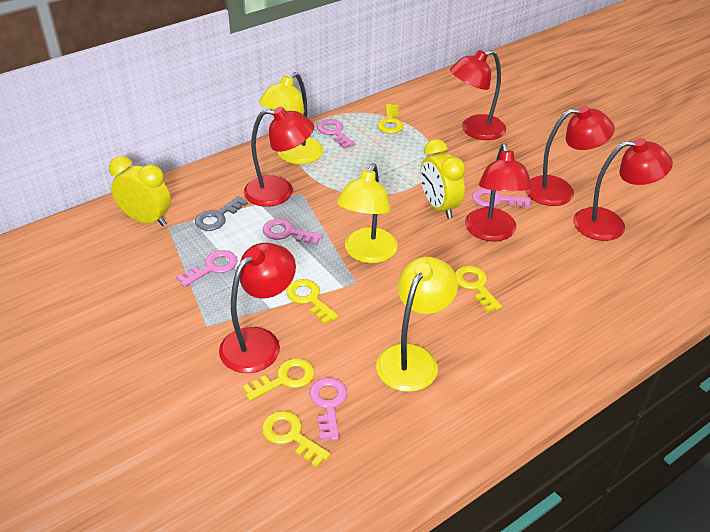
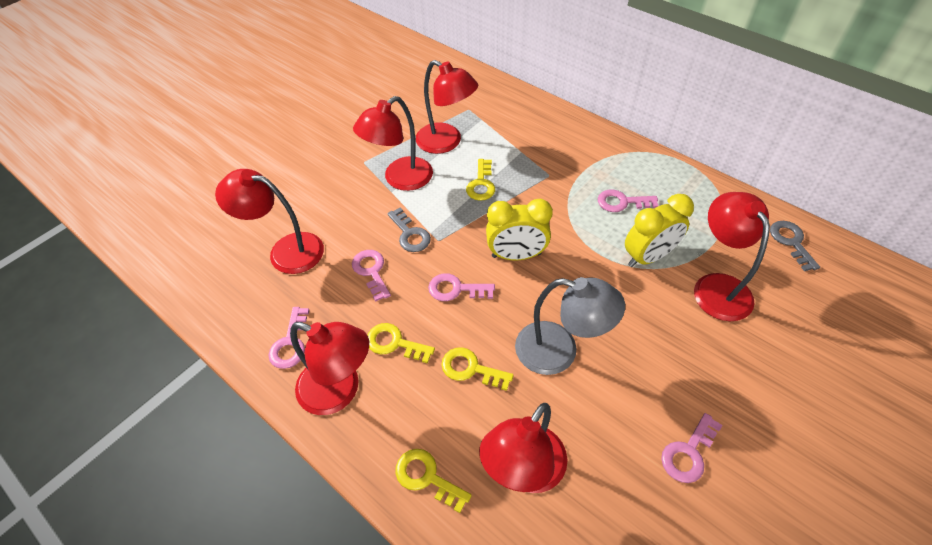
grey key: [195,196,248,231] = 1 -> [387,208,431,252] [770,221,820,271] = 2
grey lamp: none = 0 -> [515,277,625,375] = 1
yellow key: [243,358,314,401] [262,411,330,467] [286,279,338,324] [377,104,404,133] [455,266,502,312] = 5 -> [367,323,435,363] [395,449,472,513] [441,347,514,391] [466,159,495,201] = 4
yellow lamp: [259,72,323,164] [337,163,398,263] [376,257,458,392] = 3 -> none = 0

